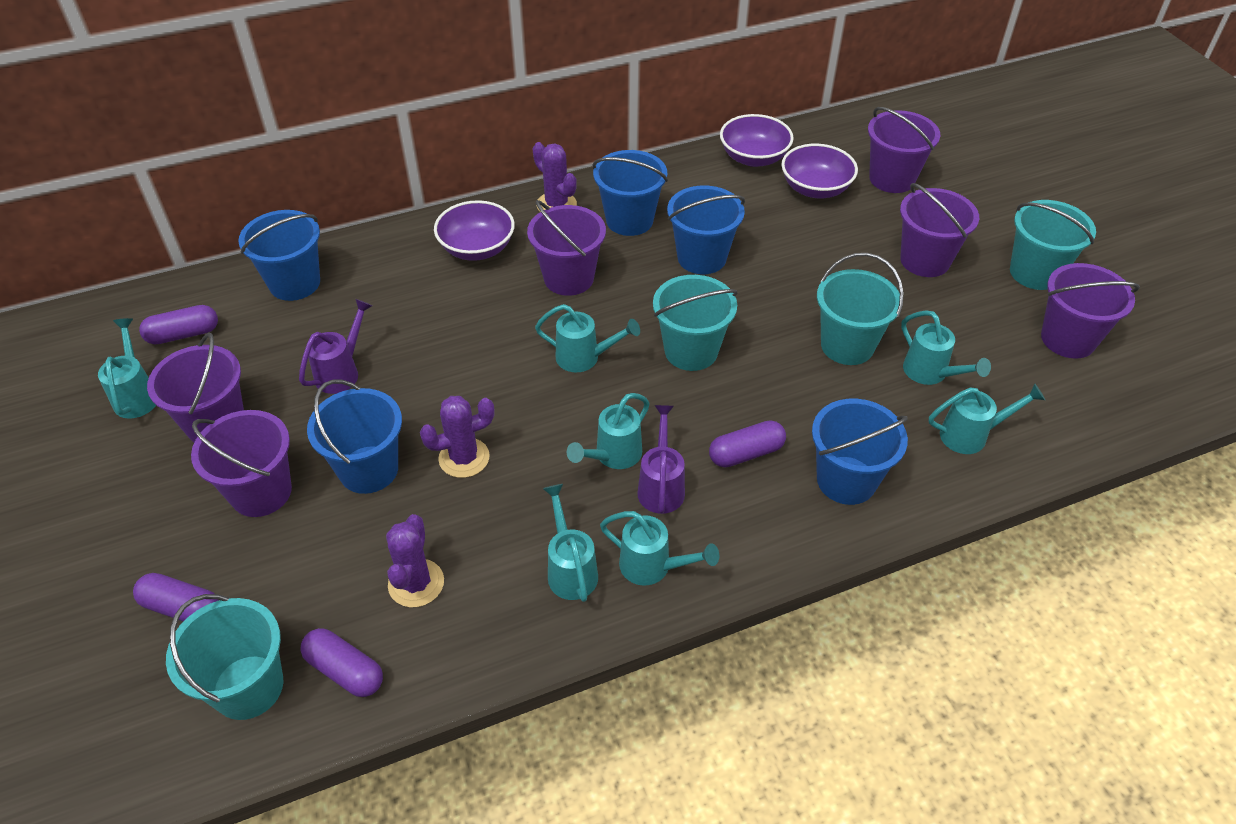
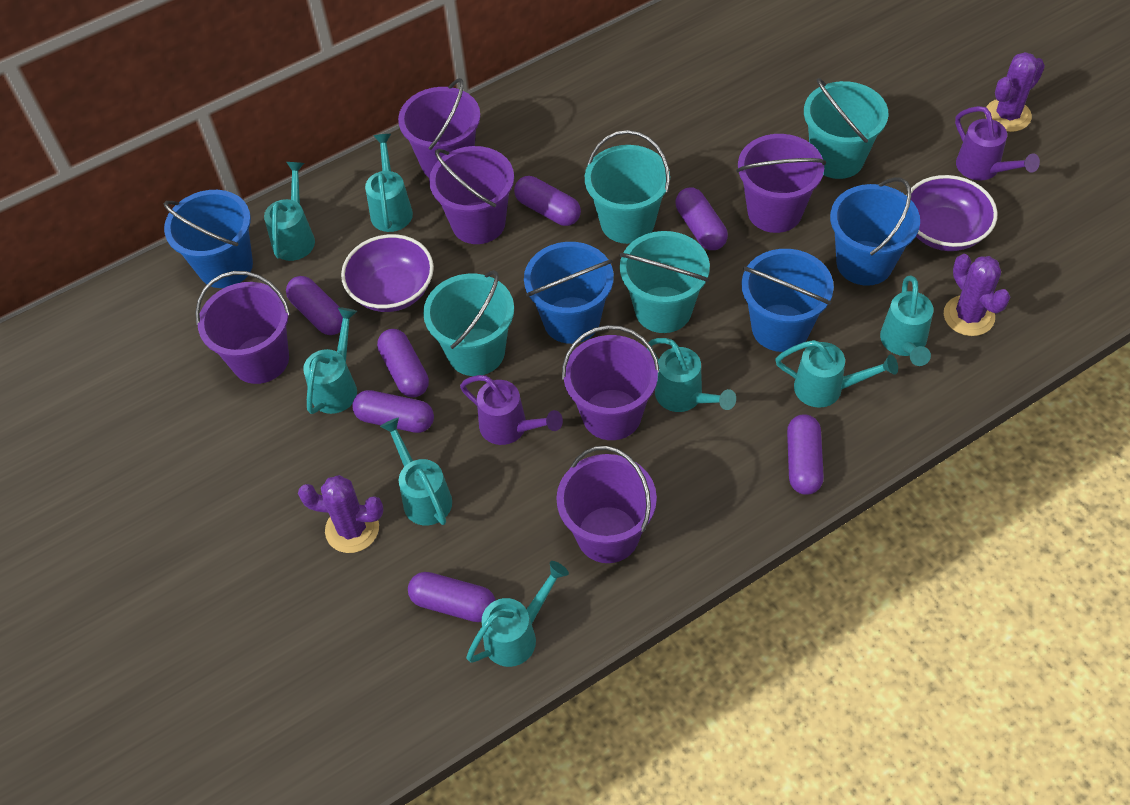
blue bucket: [238,210,320,301] [307,380,402,494] [592,150,668,236] [667,186,745,274] [812,399,908,505] = 5 -> [164,190,253,288] [524,242,614,344] [741,249,834,352] [830,177,920,286] = 4
purple bowl: [434,200,515,261] [720,114,794,167] [781,144,858,198] = 3 -> [341,234,434,312] [906,175,998,251] = 2
purple capsule: [133,573,219,622] [139,305,218,344] [301,628,383,697] [709,420,786,468] = 4 -> [286,276,343,335] [352,390,434,433] [377,329,429,397] [408,572,496,622] [514,176,581,226] [675,187,728,250] [787,414,824,495] = 7
turquoise watering can: [98,318,156,419] [535,304,640,372] [543,484,598,602] [567,393,650,469] [600,511,719,586] [901,310,991,385] [929,384,1045,454] = 7 -> [264,162,315,261] [303,307,357,414] [365,134,413,232] [380,418,452,525] [466,561,569,667] [647,338,736,412] [775,340,898,408] [880,276,933,366] = 8

